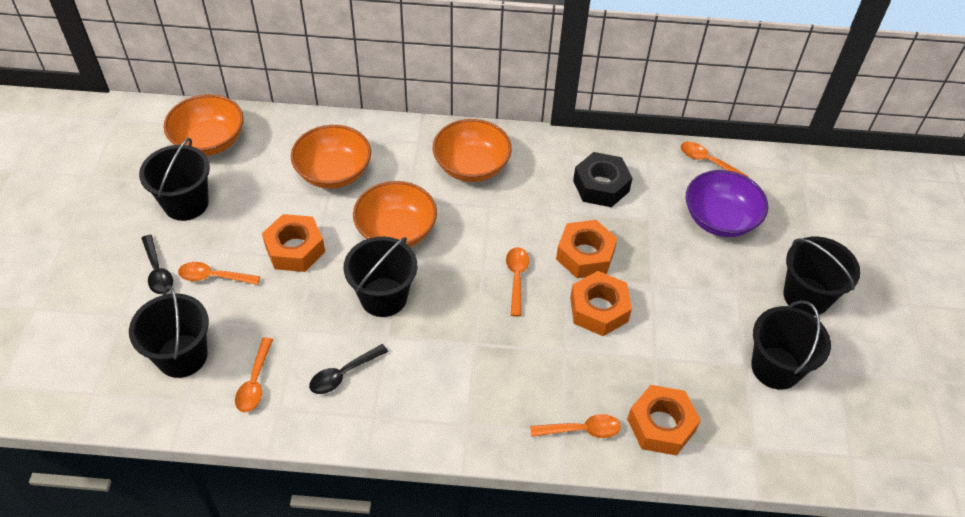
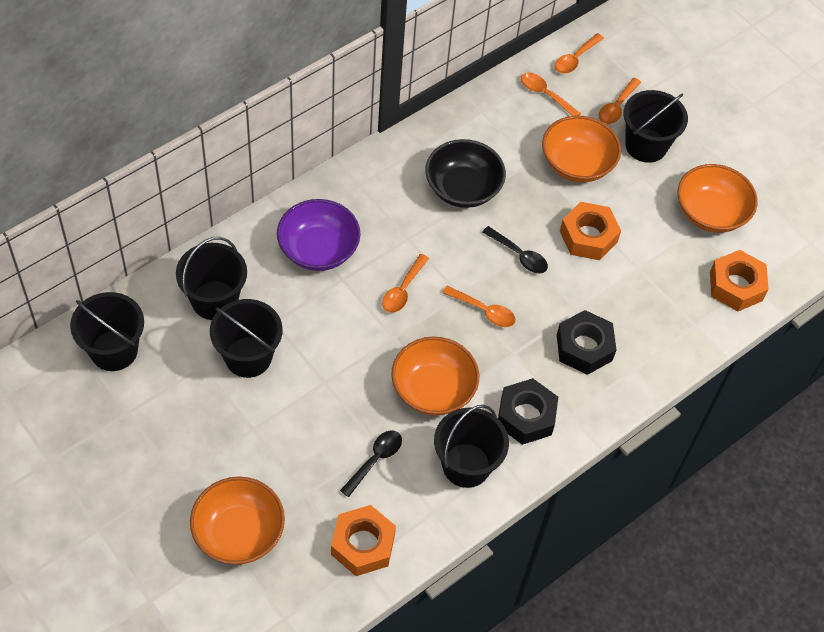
black bowl: none = 0 -> [425,139,506,208] = 1
black nut: [573,152,633,207] = 1 -> [498,378,558,445] [557,310,616,375] = 2
orange nut: [262,214,325,272] [556,220,617,278] [570,271,632,336] [627,385,701,456] = 4 -> [331,505,396,576] [560,202,621,260] [710,250,769,311] = 3

